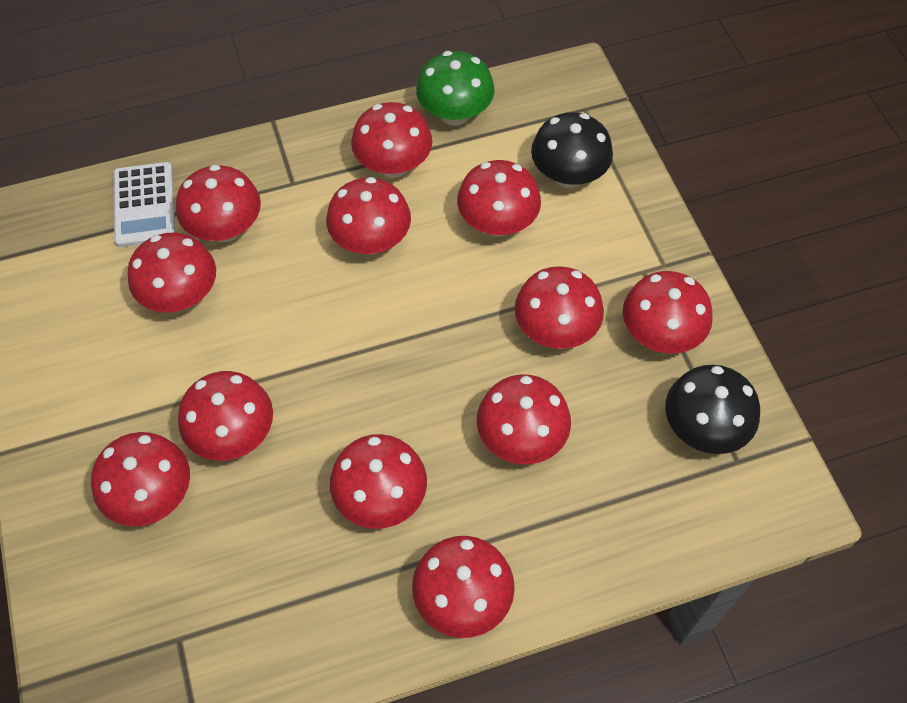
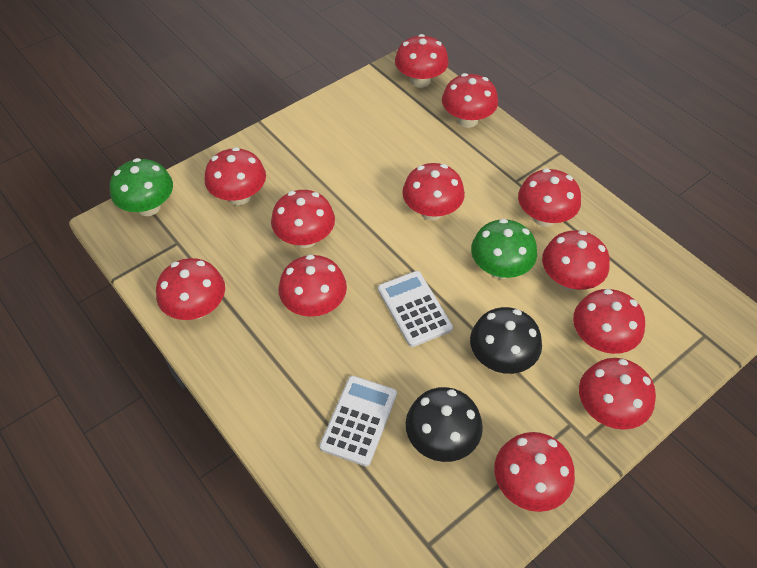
green mushroom: [416,51,495,126] = 1 -> [110,158,173,216] [471,219,537,279] = 2
white calculator: [113,162,175,247] = 1 -> [319,376,397,466] [378,271,453,347] = 2

